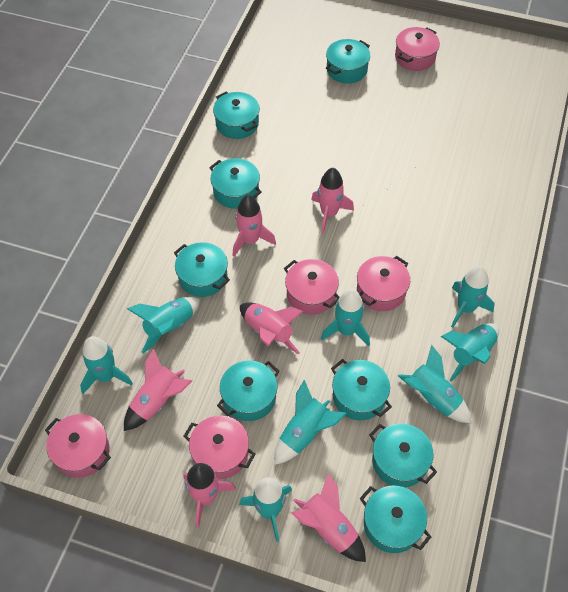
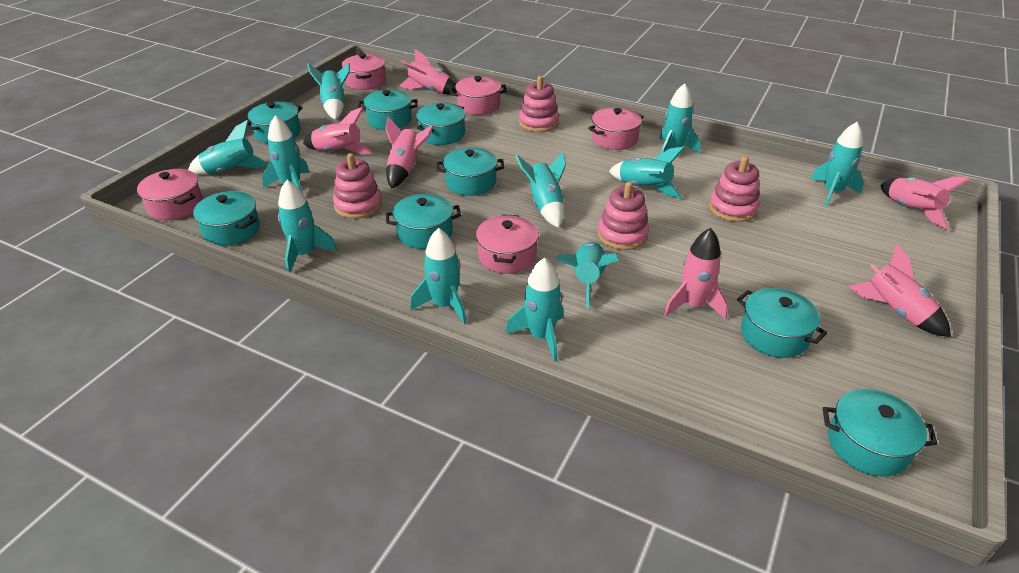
pink stacking toy: none = 0 -> [333,153,382,219] [519,76,559,132] [598,181,649,250] [709,156,760,222] = 4
turquoise rocket: [80,336,133,394] [127,297,200,353] [239,477,292,542] [274,380,347,465] [321,289,370,347] [398,345,471,423] [441,323,499,382] [451,266,495,328] = 8 -> [188,120,269,175] [262,115,310,193] [278,180,337,272] [307,63,350,120] [410,228,467,324] [505,258,563,362] [515,152,566,228] [556,242,619,309] [609,147,685,198] [660,83,700,154] [810,122,864,206] = 11

